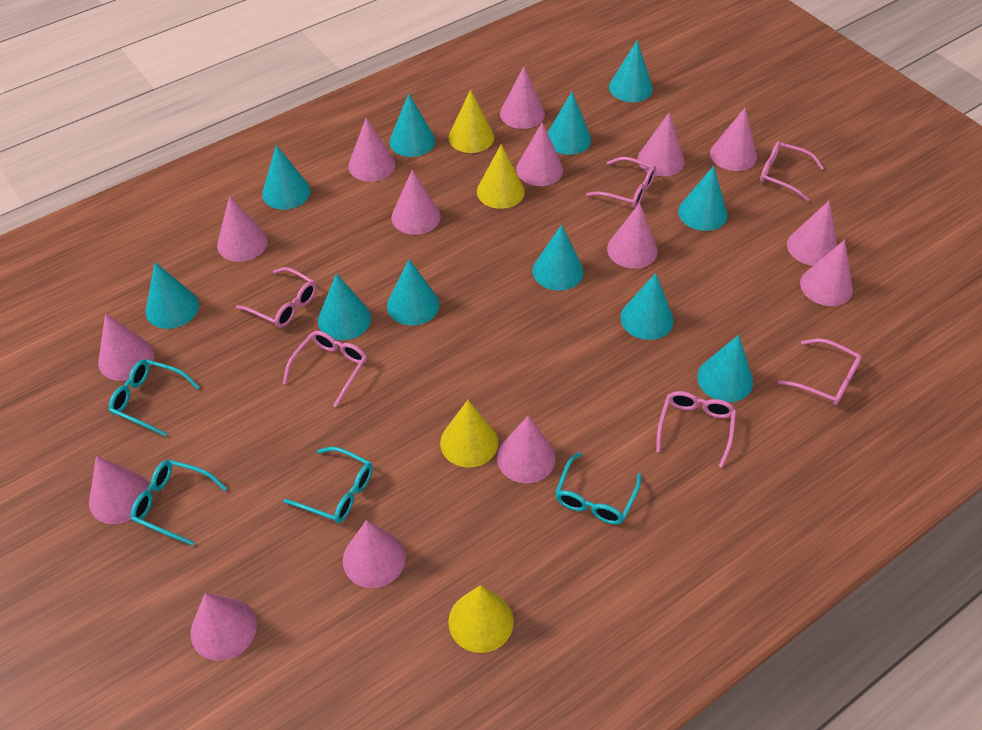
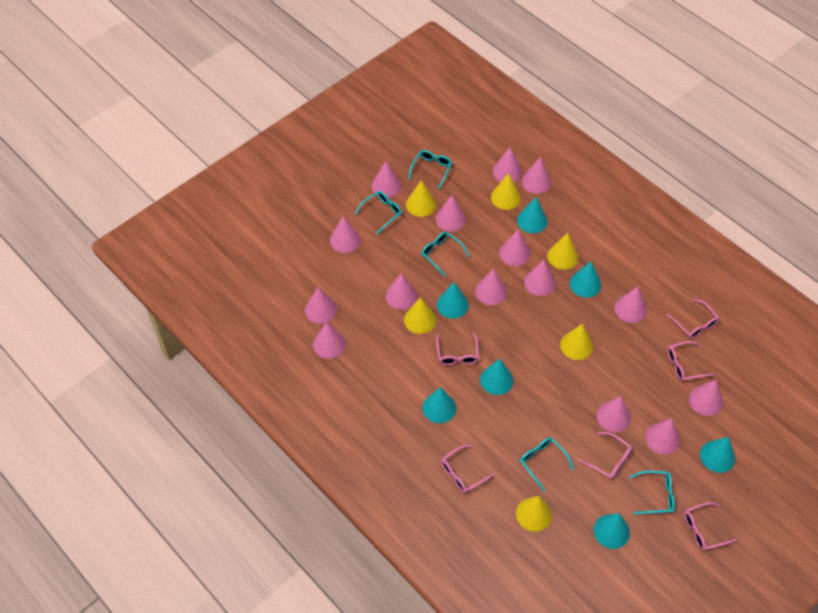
turquoise cone: [146,262,199,329] [262,145,311,210] [318,273,371,340] [387,259,439,325] [389,93,435,157] [533,225,584,291] [547,92,591,155] [609,40,653,102] [620,273,674,340] [678,166,728,231] [697,335,753,402] = 11 -> [422,387,456,423] [437,282,469,319] [480,359,514,395] [517,197,548,233] [570,261,601,298] [594,513,630,549] [700,437,735,473] = 7
turquoise glasses: [109,359,200,437] [131,460,227,546] [283,447,373,523] [555,452,641,525] = 4 -> [355,191,402,234] [408,150,452,189] [421,232,470,276] [520,437,574,491] [629,471,675,514] = 5
yellow cone: [440,400,498,468] [448,585,514,653] [449,90,494,153] [477,144,525,209] = 4 -> [404,297,436,334] [406,180,436,217] [491,173,521,210] [516,496,552,531] [547,233,578,270] [560,324,593,360] = 6

